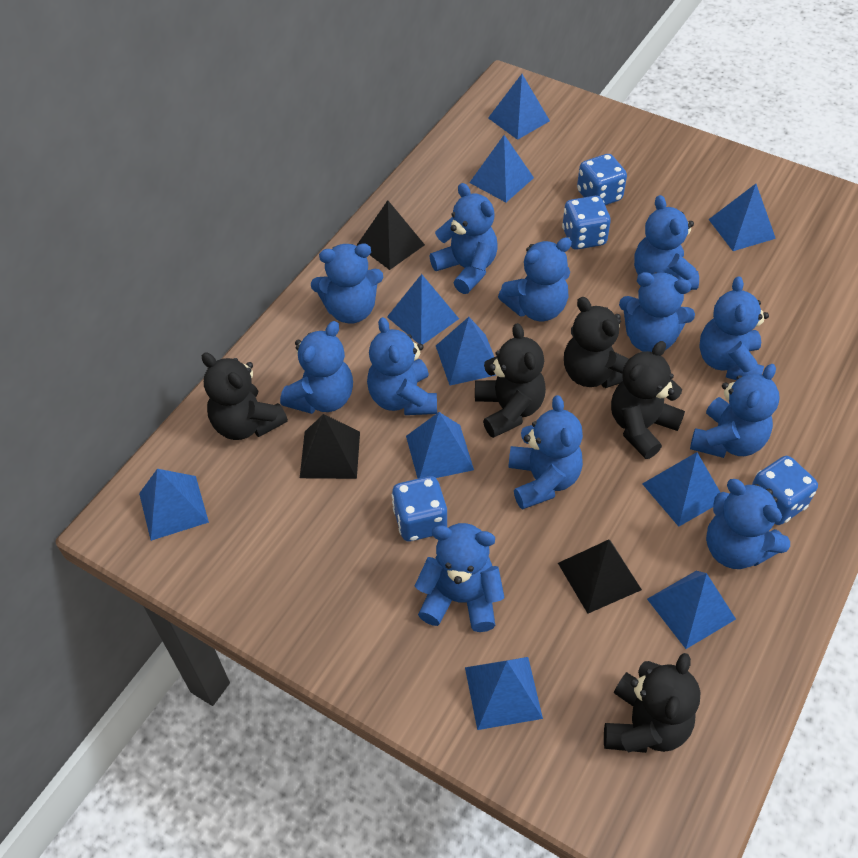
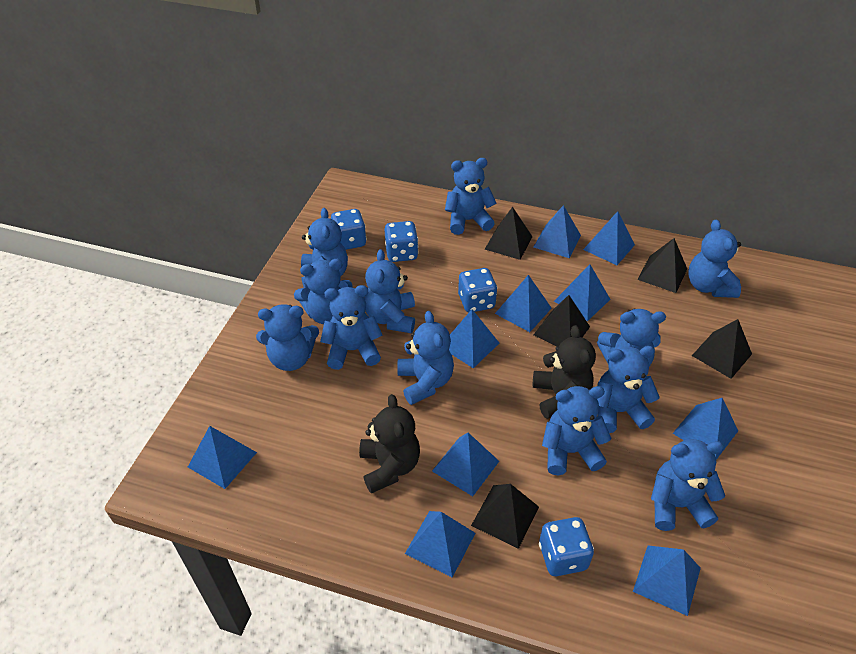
black pyramid: [300,414,360,479] [357,200,425,270] [558,540,642,614] = 3 -> [471,484,539,549] [485,207,533,260] [533,295,590,346] [637,238,687,293] [692,319,752,379] = 5
black teddy bear: [202,352,288,440] [475,323,546,438] [564,297,629,388] [604,653,700,753] [611,341,685,459] = 5 -> [359,394,420,493] [533,325,596,419] = 2

